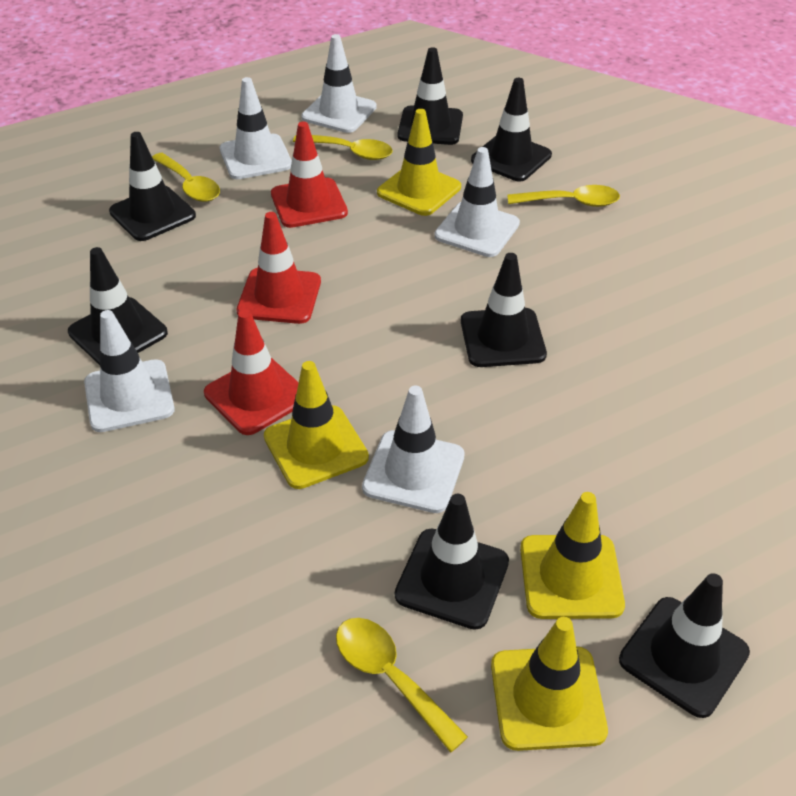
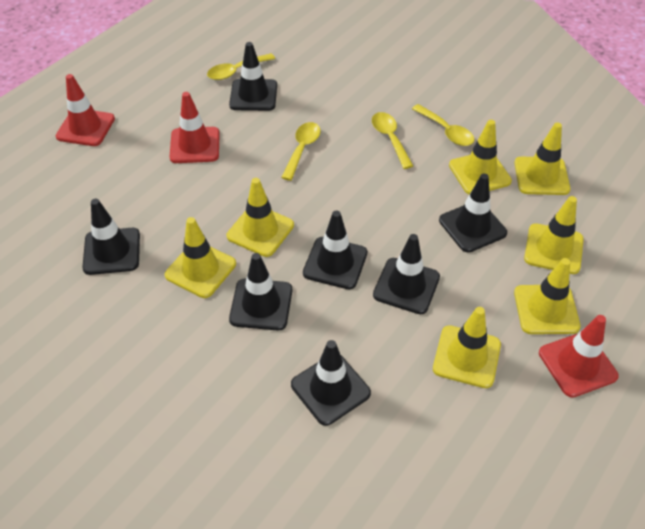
white traffic cone: [84,310,175,432] [220,77,292,179] [301,34,377,133] [362,386,465,513] [434,147,520,257] = 5 -> none = 0
yellow traffic cone: [264,361,369,489] [377,109,461,216] [491,617,608,751] [520,492,625,619] = 4 -> [165,217,236,298] [227,178,294,257] [433,307,501,388] [449,120,512,194] [514,123,570,195] [514,258,581,334] [524,196,584,274] = 7

